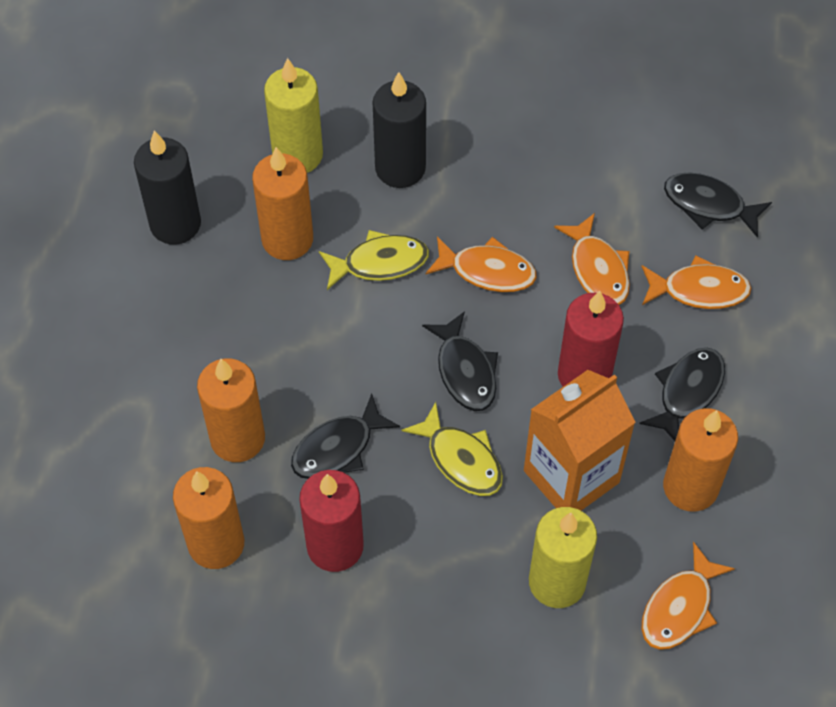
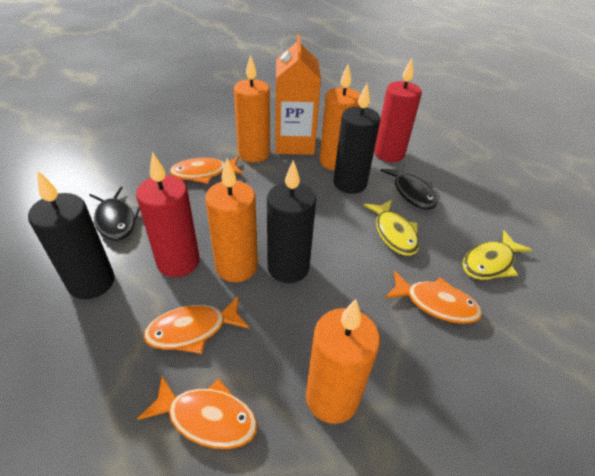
black candle: [134,131,201,245] [373,72,426,188] = 2 -> [28,170,115,299] [267,160,316,283] [333,83,381,194] = 3
black fish: [291,394,400,479] [422,311,498,411] [639,348,725,441] [664,172,772,238] = 4 -> [89,186,140,241] [380,164,437,210] = 2
yellow candle: [264,58,323,173] [529,507,597,608] = 2 -> none = 0

